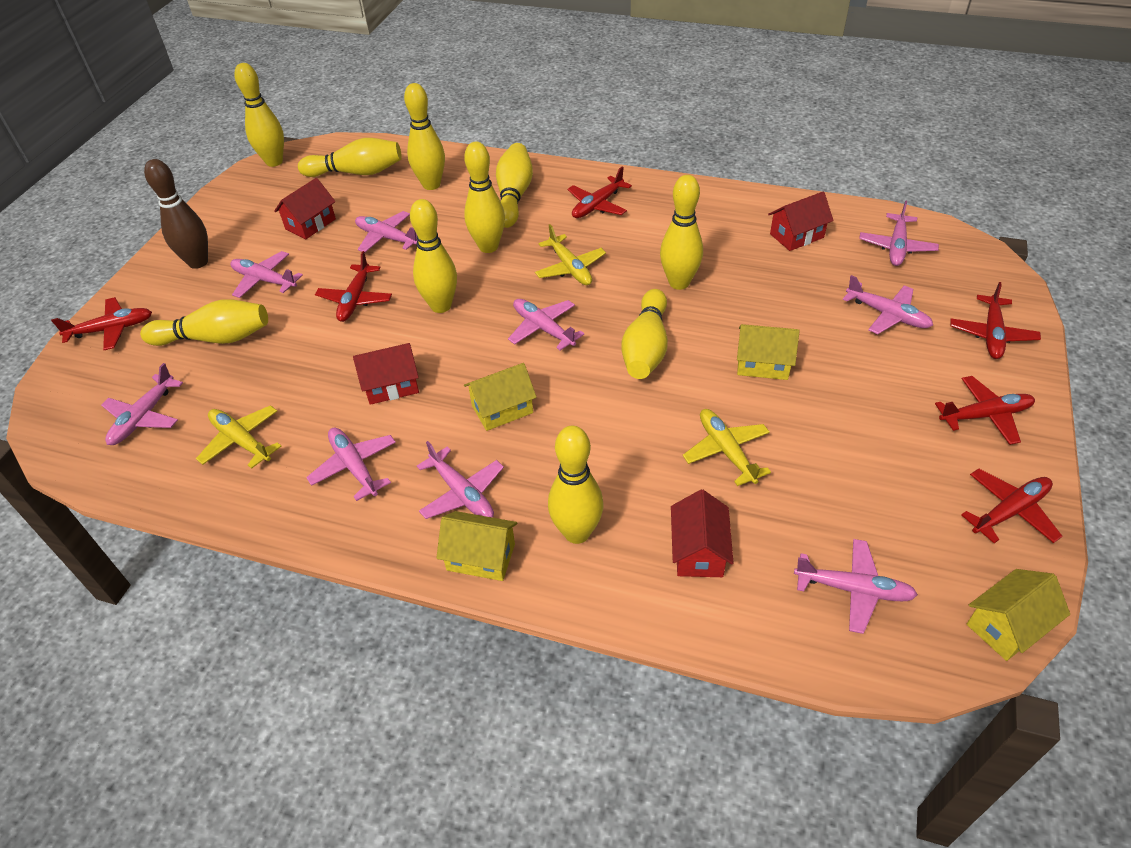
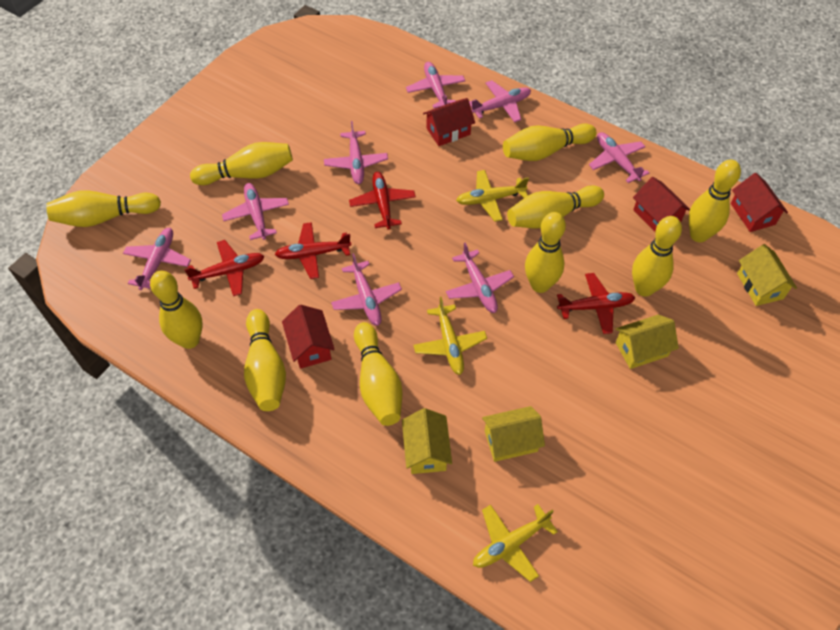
brown bowling pin: [144,159,208,269] = 1 -> none = 0
pink plane: [101,363,183,445] [230,251,303,298] [306,428,396,501] [355,211,417,252] [417,441,504,519] [508,299,584,351] [794,539,918,634] [843,275,933,334] [859,201,939,266] = 9 -> [123,228,191,290] [222,183,289,240] [324,121,388,184] [331,253,402,326] [406,62,465,108] [446,243,514,313] [469,80,531,123] [589,132,649,183] = 8
red plane: [51,297,152,350] [315,251,392,322] [568,166,632,218] [935,376,1035,445] [950,282,1041,359] [961,469,1063,543] = 6 -> [184,240,264,296] [275,222,351,279] [349,172,416,230] [557,273,635,334] = 4

